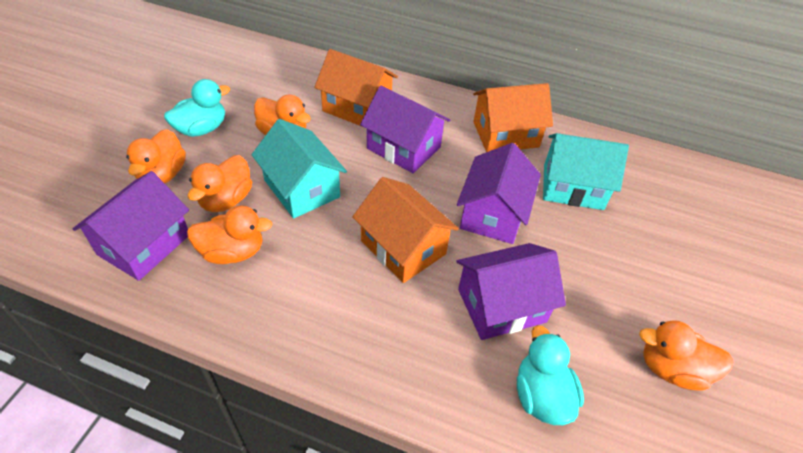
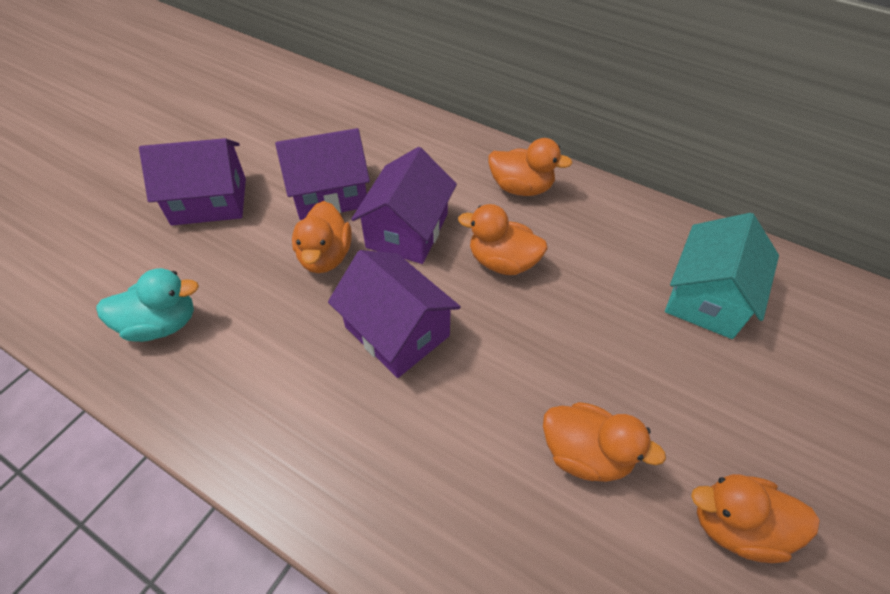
orange house: [314,49,398,126] [352,177,459,283] [473,83,553,152] = 3 -> none = 0
turquoise duck: [164,79,230,137] [517,325,584,425] = 2 -> [96,268,199,342] = 1
turquoise house: [251,119,347,219] [543,133,629,210] = 2 -> [665,213,779,339] = 1

